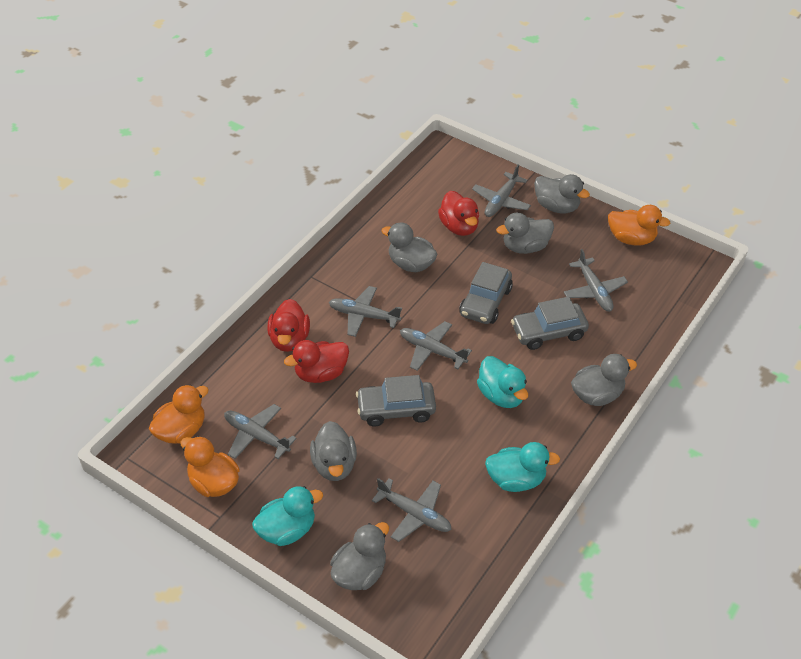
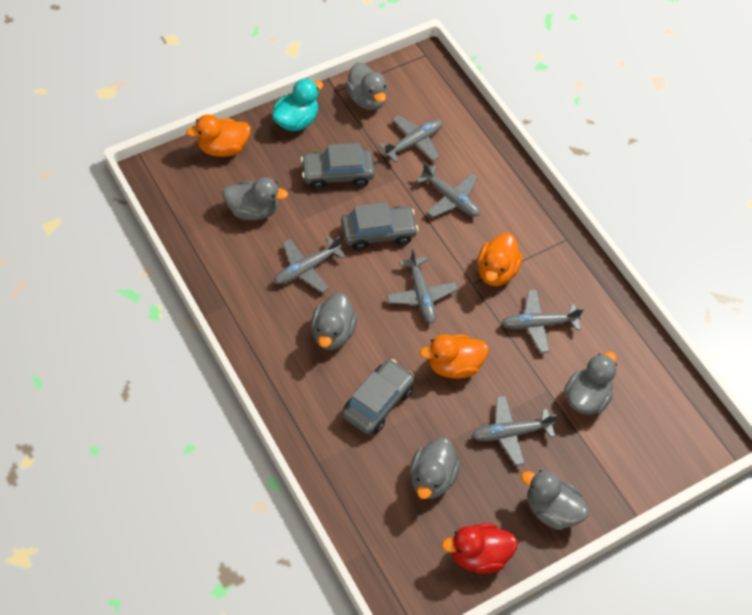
red duck: [267,299,310,352] [284,340,349,383] [438,191,479,236] = 3 -> [441,523,518,574] = 1
turquoise duck: [252,486,323,546] [477,356,528,408] [485,442,560,492] = 3 -> [272,79,323,131] = 1

